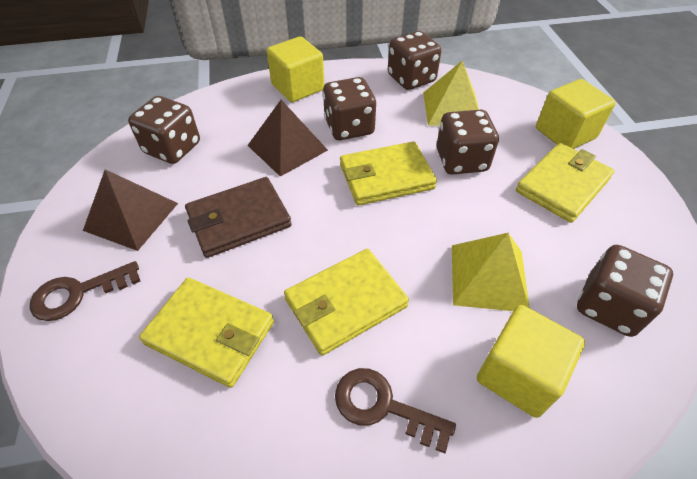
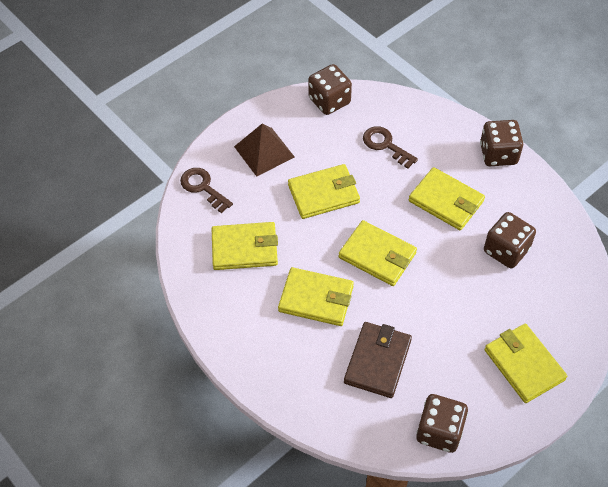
brown dice: [128,96,200,164] [323,77,376,140] [388,31,441,90] [437,110,499,174] [577,245,673,337] = 5 -> [308,64,352,115] [416,394,468,453] [480,120,523,166] [484,212,536,268] = 4
brown pyramid: [83,169,178,251] [247,100,328,177] = 2 -> [234,124,294,177] = 1
yellow cube: [267,36,324,102] [477,305,585,418] [536,79,616,149] = 3 -> none = 0
yellow pyramid: [423,61,479,126] [452,233,530,311] = 2 -> none = 0
yellow wallet: [139,277,274,388] [284,249,409,356] [340,141,437,205] [516,143,615,223] = 4 -> [212,222,278,270] [278,267,354,326] [288,164,360,219] [339,220,417,286] [409,167,485,230] [485,324,567,403] = 6

